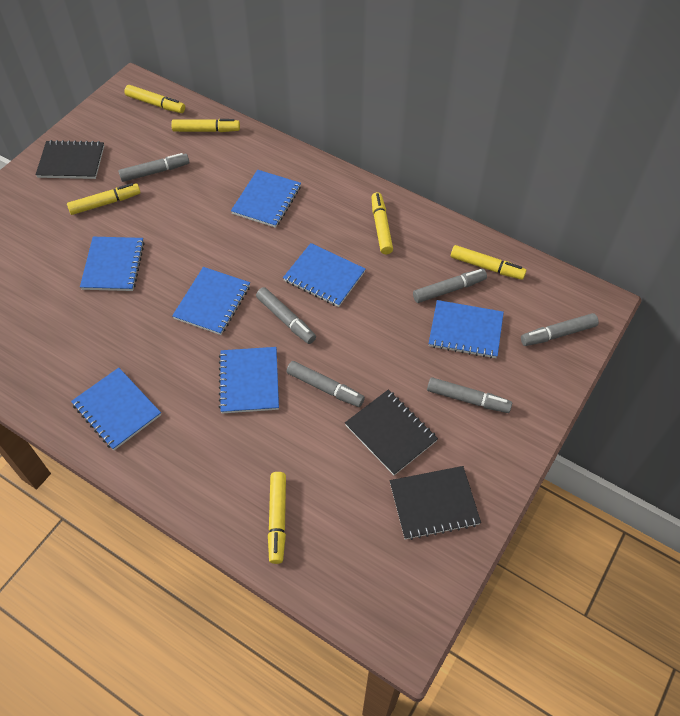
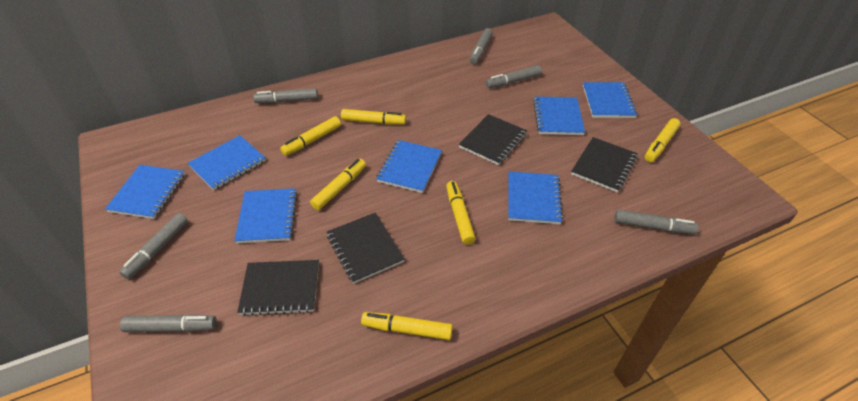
black notebook: [35,140,104,179] [345,390,438,475] [390,466,481,540] = 3 -> [237,260,319,316] [327,212,405,284] [459,114,527,165] [571,137,638,192] = 4

